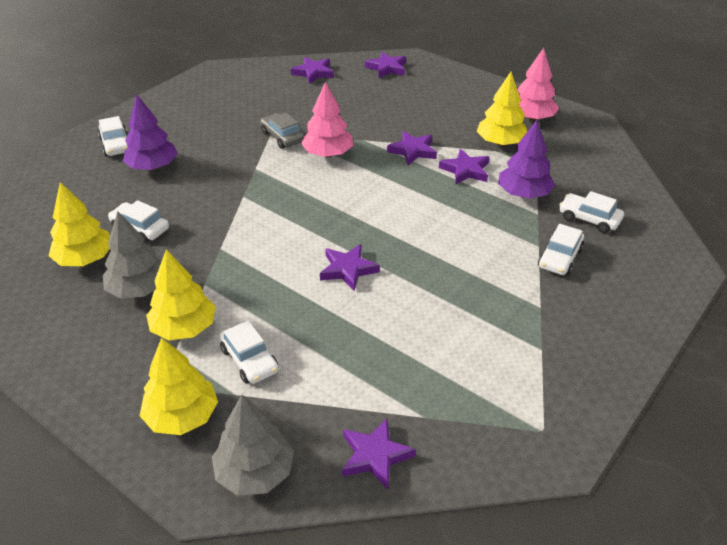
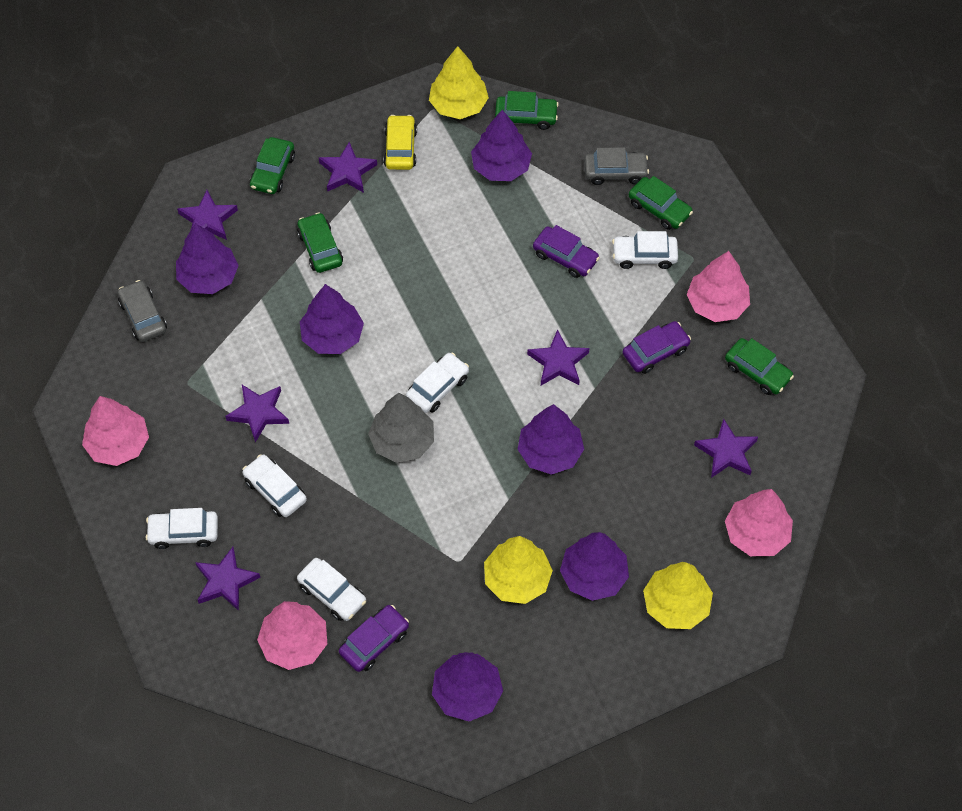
green car: none = 0 -> [250,137,295,194] [297,212,343,273] [495,91,559,130] [629,176,693,230] [725,338,794,395] = 5
grey car: [260,113,305,149] = 1 -> [118,280,167,342] [584,147,649,185] = 2
grey tree: [103,211,162,299] [212,395,294,496] = 2 -> [368,393,434,463] = 1
pink tree: [301,82,353,157] [517,48,559,121] = 2 -> [82,396,149,466] [257,601,327,670] [687,251,750,322] [725,489,793,556] = 4
purple car: none = 0 -> [339,605,409,672] [533,225,600,278] [622,321,691,374] = 3
purple tree: [123,94,178,170] [498,120,555,199] = 2 -> [176,223,239,294] [300,284,364,354] [432,652,503,722] [471,110,532,181] [517,404,584,475] [560,532,629,601] = 6
yellow car: none = 0 -> [383,115,417,170] = 1
yellow tree: [49,182,110,266] [140,337,218,435] [146,249,216,340] [476,72,528,146] = 4 -> [429,46,489,119] [484,536,553,604] [643,562,713,629] = 3

